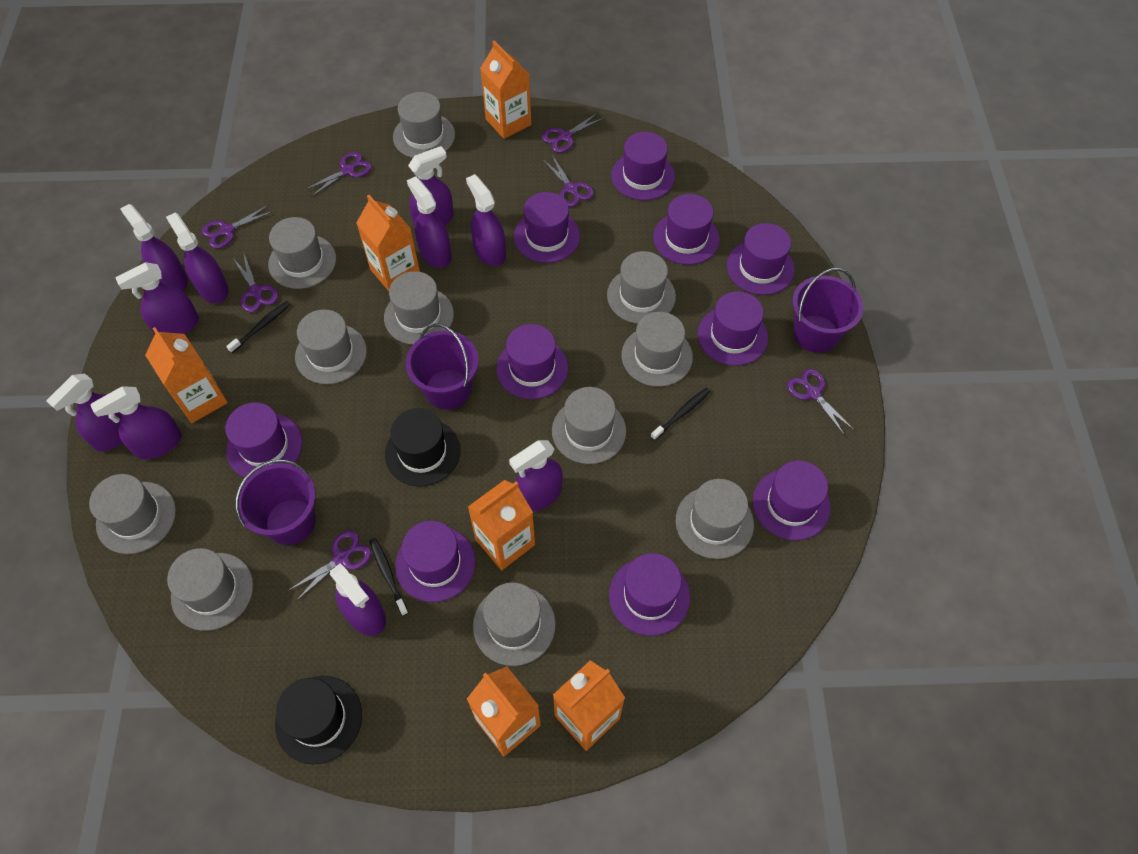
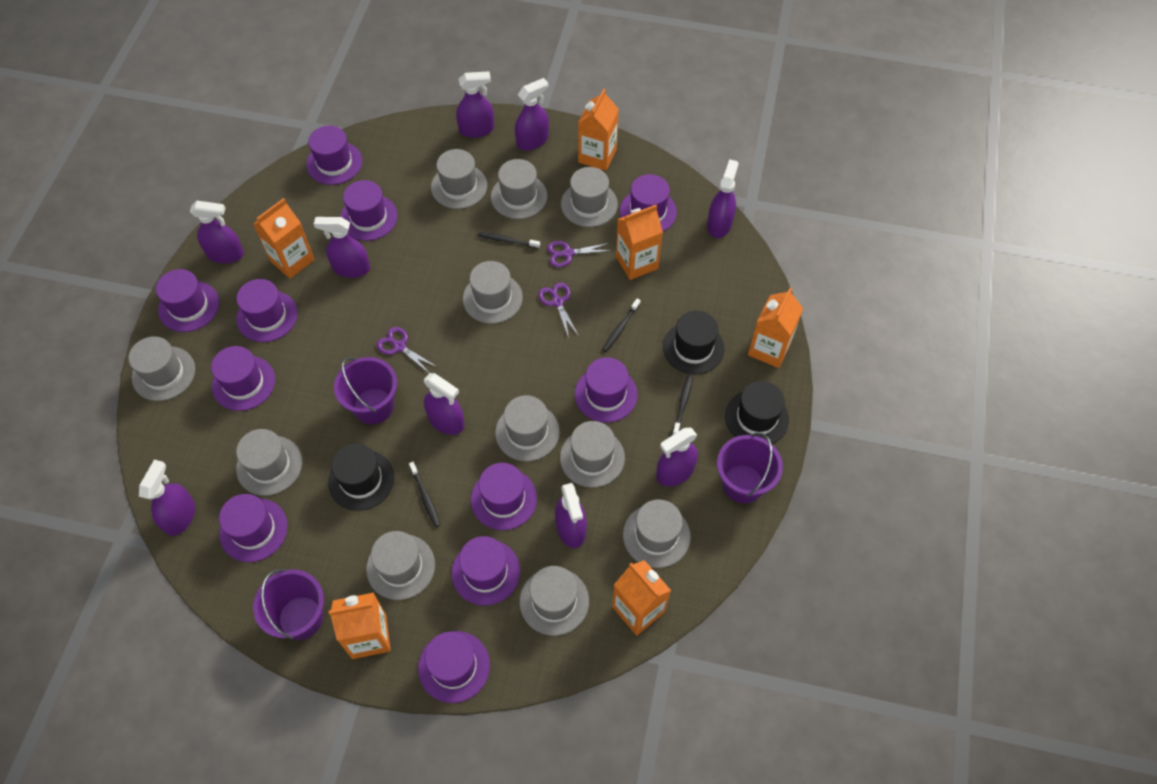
black hat: [275,676,362,764] [385,408,460,486] = 2 -> [328,444,394,511] [663,311,724,375] [725,381,789,444] = 3
black toothbrush: [226,301,291,353] [369,538,408,616] [650,388,710,441] = 3 -> [409,462,440,527] [478,232,540,249] [602,298,641,352] [672,375,693,435] = 4
purple hat: [225,402,302,477] [395,521,475,602] [496,324,568,399] [514,192,580,263] [609,553,690,636] [611,132,675,200] [653,194,720,265] [698,291,768,366] [727,223,795,295] [753,461,831,540] = 10 -> [156,269,219,332] [211,346,275,411] [219,494,288,562] [236,279,298,342] [306,126,362,185] [340,180,398,241] [418,631,490,703] [451,536,520,606] [471,463,537,530] [575,357,638,422] [620,174,677,232] = 11
purple scissors: [202,205,274,249] [233,255,278,312] [288,531,372,601] [305,152,372,197] [542,113,604,153] [542,155,594,207] [787,369,854,436] = 7 -> [377,327,437,373] [538,283,579,338] [547,241,612,267] = 3
purple spray bottle: [46,373,122,452] [90,386,182,459] [115,262,199,335] [120,204,188,291] [166,212,229,303] [330,563,386,636] [407,176,452,268] [408,146,454,226] [466,174,506,266] [509,440,563,512] = 10 -> [139,460,195,536] [190,201,244,263] [314,217,370,278] [424,373,465,435] [456,71,494,138] [515,78,549,151] [555,483,587,548] [656,428,698,486] [707,159,739,238] = 9

